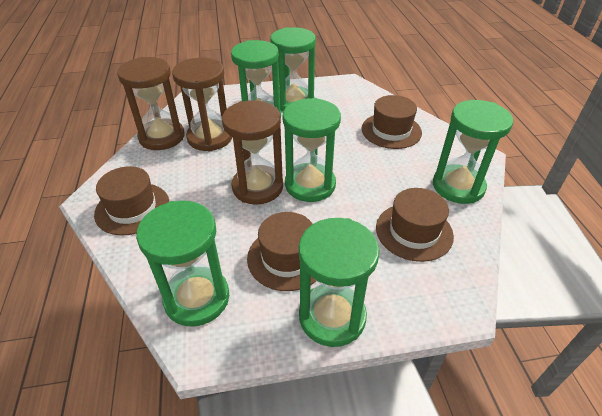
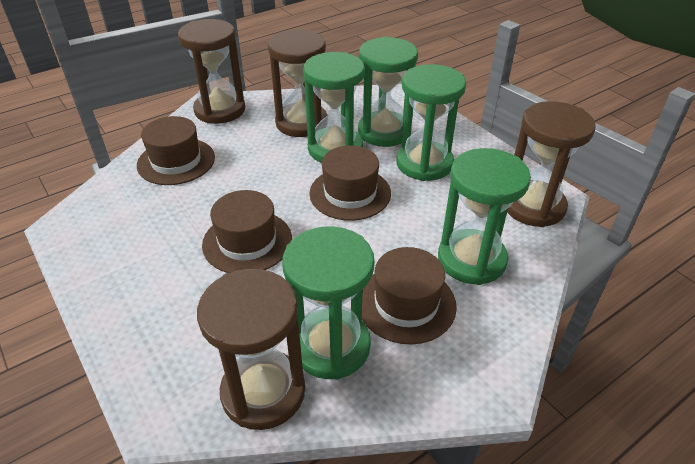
brown hourglass: [117,57,184,150] [172,58,232,151] [222,100,283,205] = 3 -> [178,19,245,124] [197,269,305,430] [268,29,327,137] [507,101,596,227] = 4
green hourglass: [136,201,229,327] [231,40,281,116] [270,27,316,112] [282,98,341,202] [299,218,380,347] [433,100,513,204] = 6 -> [282,226,375,380] [303,52,365,163] [358,37,418,147] [396,64,466,181] [438,148,531,285] = 5

